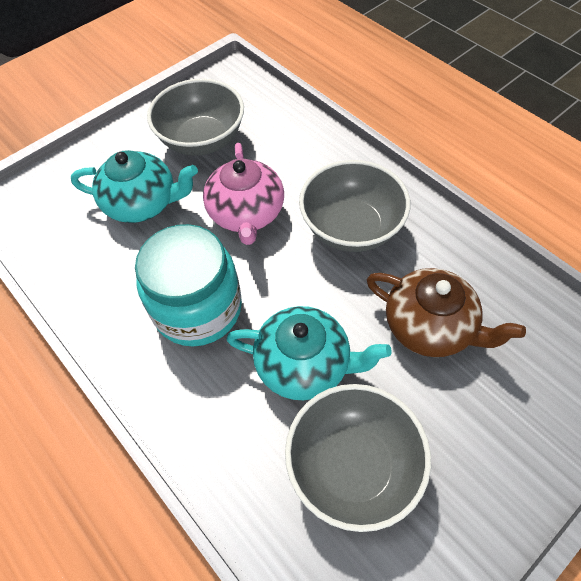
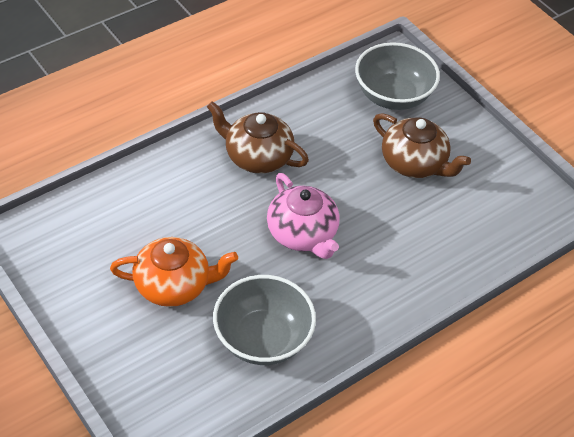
brown teapot: [367,268,526,357] = 1 -> [207,101,309,174] [373,113,471,178] = 2
grey bowl: [147,79,244,156] [285,384,431,532] [299,160,410,252] = 3 -> [213,275,316,365] [355,42,440,110] = 2
orange teapot: none = 0 -> [110,237,238,307] = 1
turquoise jar: [135,224,242,347] = 1 -> none = 0
turquoise teapot: [71,150,198,223] [226,306,392,400] = 2 -> none = 0

